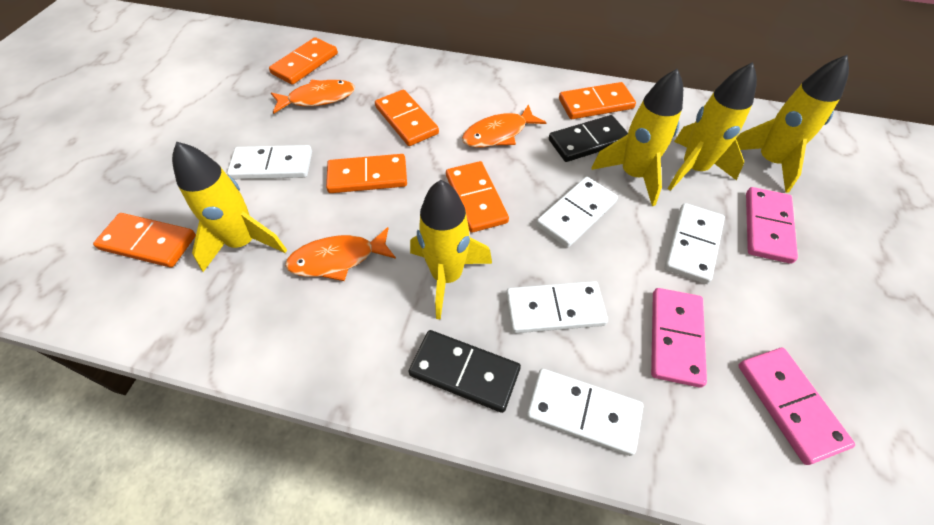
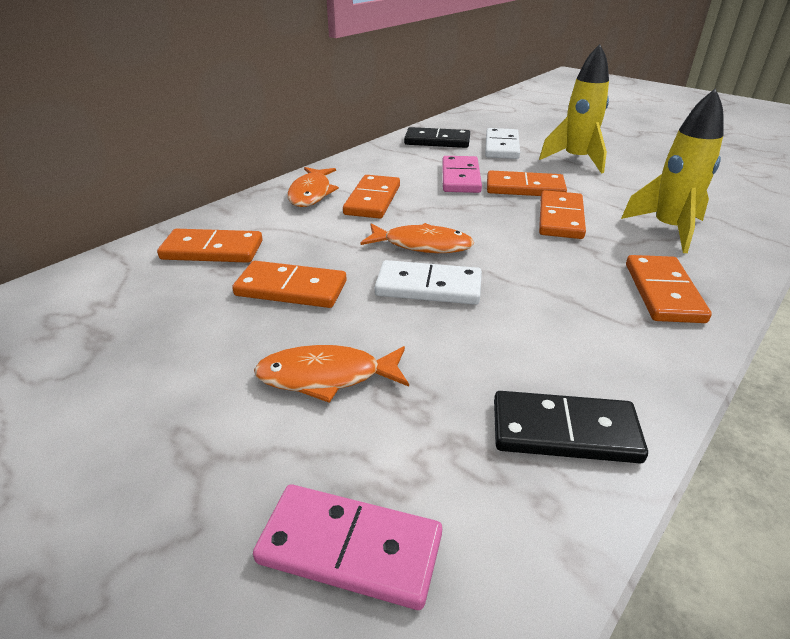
pink domino: [651,288,707,388] [738,348,855,465] [746,187,798,264] = 3 -> [253,485,442,610] [442,156,482,193] = 2
white domino: [227,145,312,179] [506,281,608,333] [526,369,643,456] [536,177,618,248] [664,203,725,284] = 5 -> [375,260,482,305] [485,128,520,159] = 2
yellow rocket: [172,141,287,272] [410,180,492,320] [591,69,683,206] [668,62,757,191] [736,55,849,193] = 5 -> [539,44,609,174] [621,88,724,253] = 2

